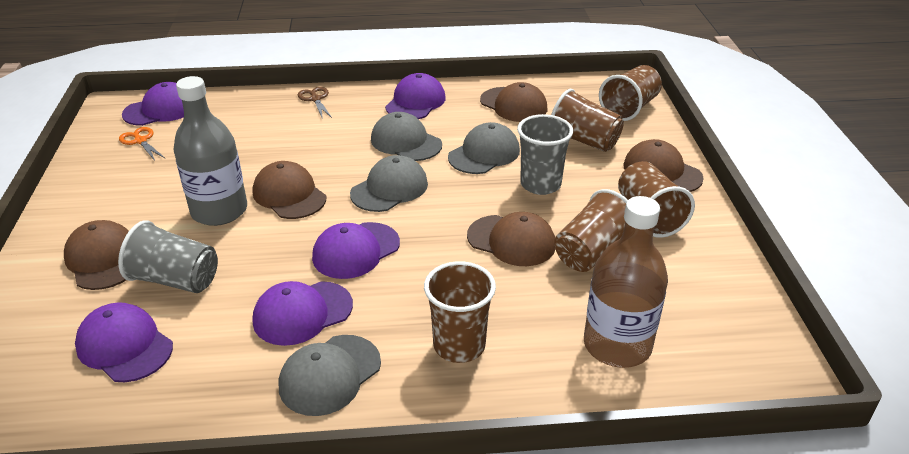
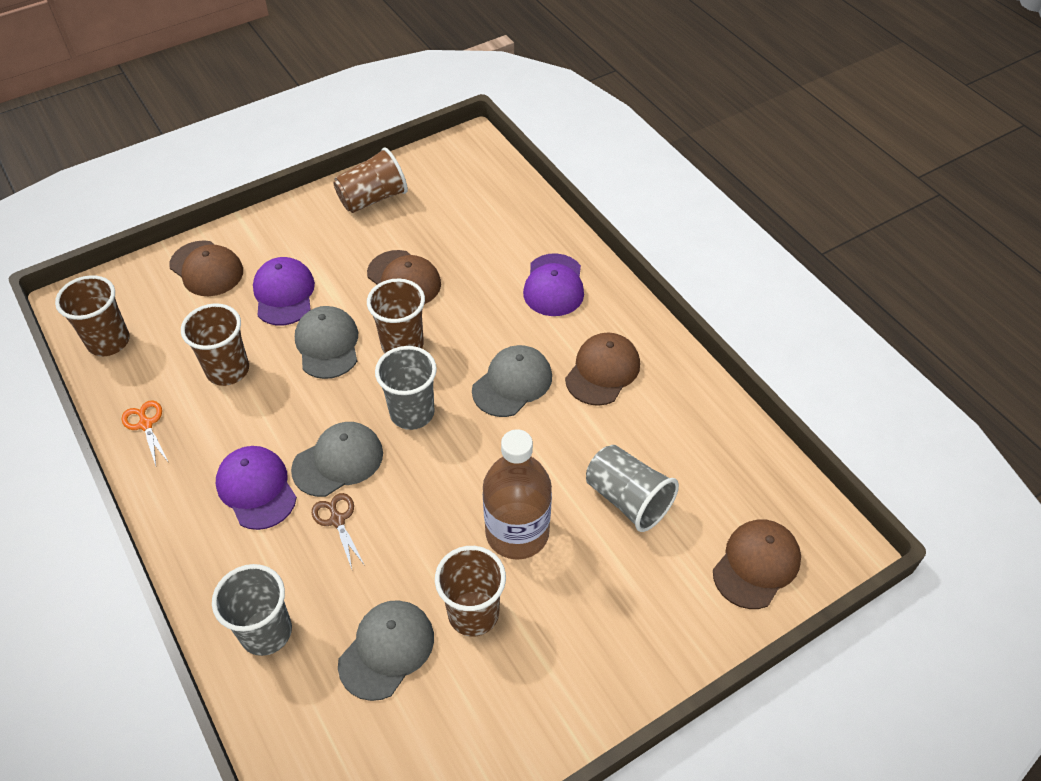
brown cap: [64,220,129,290] [253,161,327,219] [467,212,556,266] [480,82,547,122] [623,139,704,192] = 5 -> [170,240,243,296] [367,250,441,304] [565,333,640,406] [713,519,801,609] = 4
grey bottle: [173,76,247,226] = 1 -> none = 0
grey cup: [118,220,218,293] [517,114,573,195] = 2 -> [212,564,292,656] [375,346,437,430] [586,445,679,532] = 3
purple cap: [75,303,173,382] [122,82,184,126] [253,281,353,346] [312,222,400,279] [385,73,446,119] = 5 -> [216,446,297,530] [253,257,315,326] [523,253,584,316] = 3

